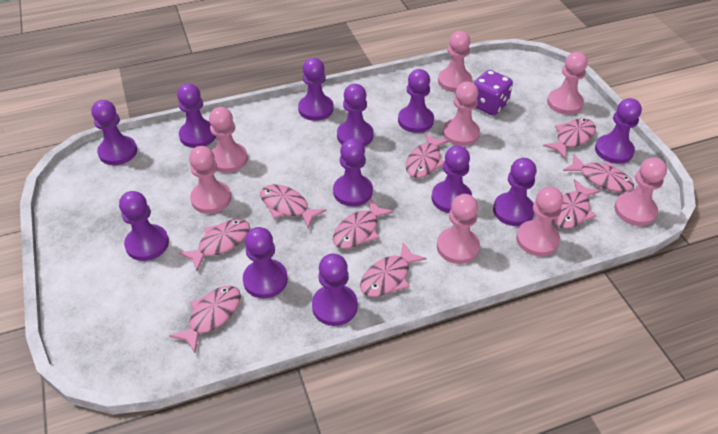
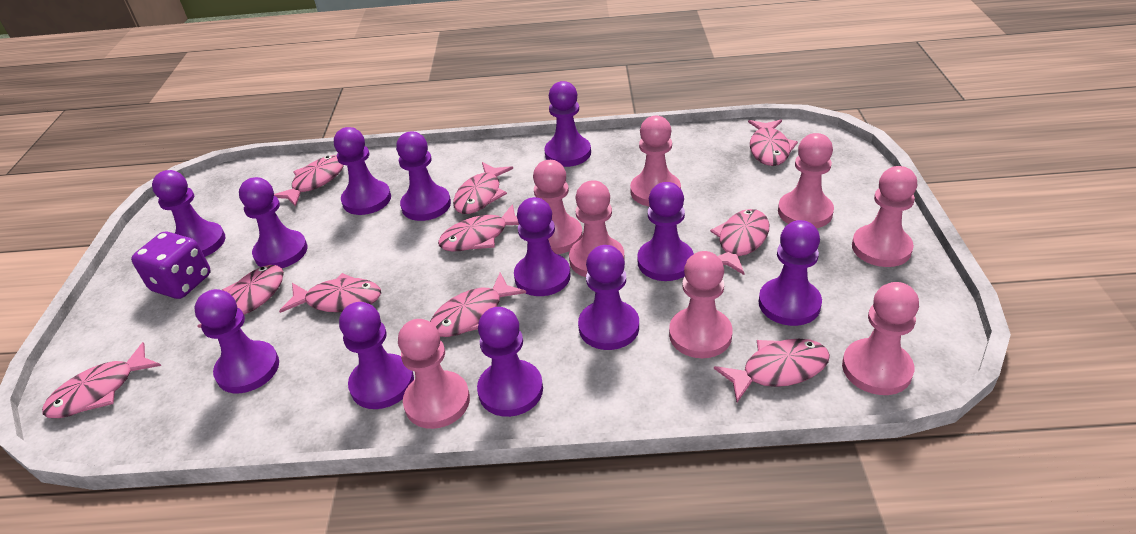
pink fish: [169,286,241,353] [179,219,250,271] [260,184,326,228] [333,199,394,249] [360,242,427,297] [406,133,450,178] [543,118,596,159] [553,179,601,229] [563,154,634,192] = 9 -> [42,342,161,418] [198,265,284,328] [274,155,344,207] [279,273,381,313] [430,273,526,337] [438,204,519,252] [453,162,513,214] [710,209,769,275] [714,339,830,402] [748,120,798,166] = 10

